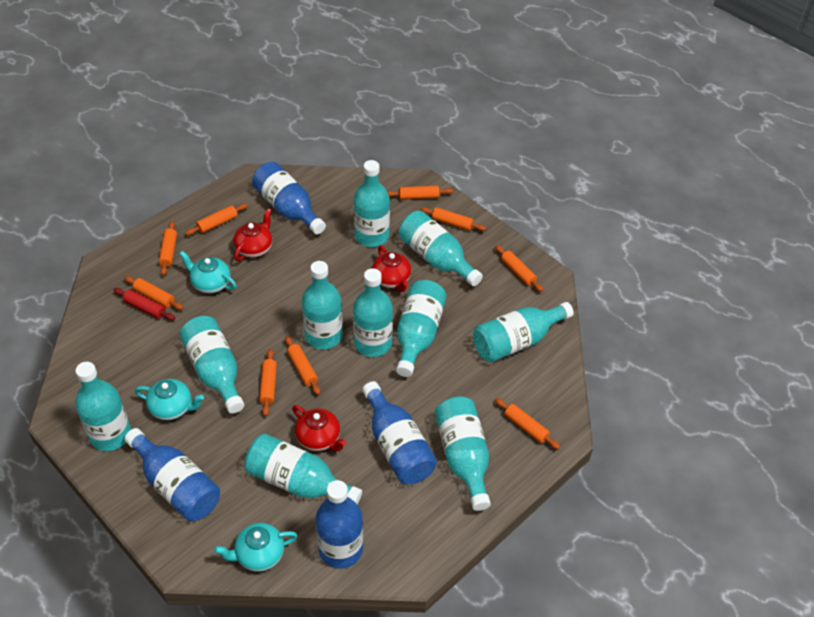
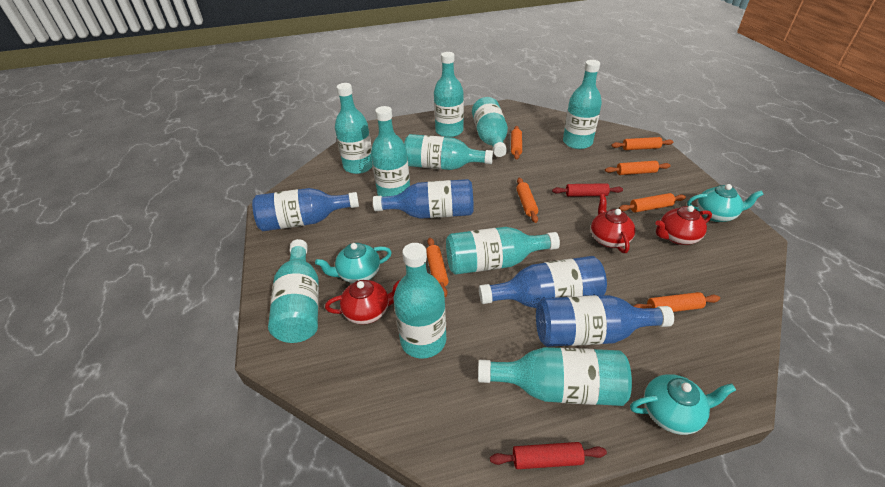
orange rolling pin: [124,276,184,310] [159,221,177,276] [185,203,248,236] [259,349,277,416] [285,336,320,395] [387,186,453,200] [420,207,486,231] [495,245,543,292] [495,398,560,450] = 9 -> [426,238,449,297] [511,126,522,160] [516,178,538,223] [605,161,670,175] [611,137,673,150] [619,193,686,213] [633,292,720,312] = 7
red rolling pin: [114,288,175,321] = 1 -> [490,442,607,469] [552,183,623,197] = 2

